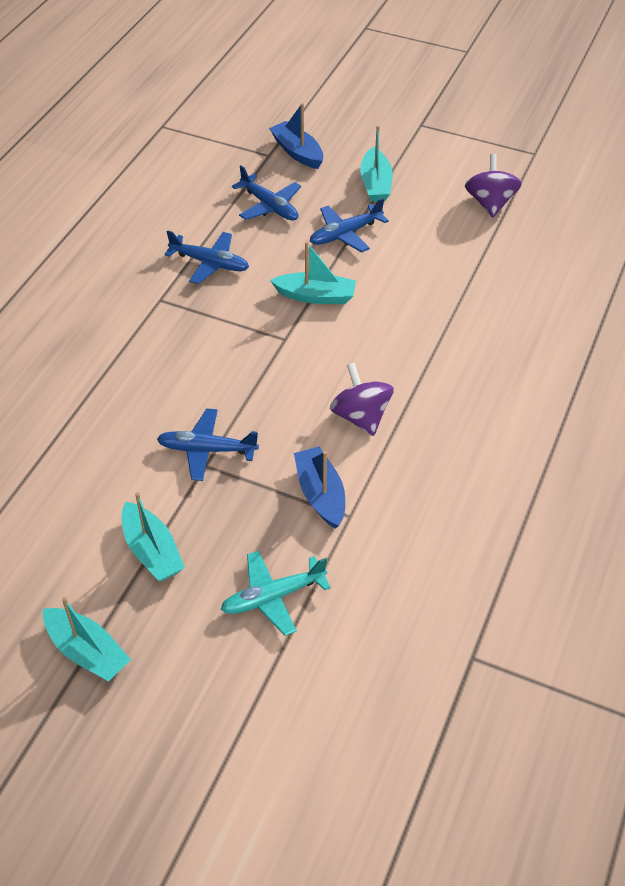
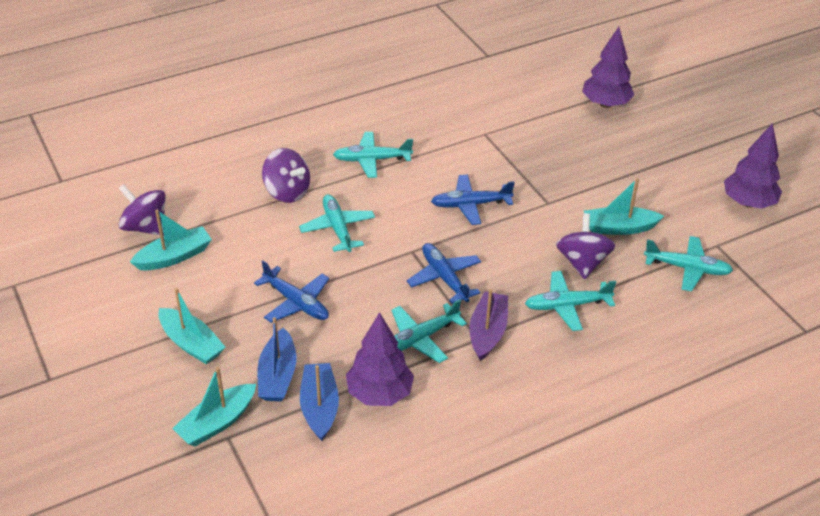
blue plane: [157,408,259,481] [164,230,249,284] [232,165,301,221] [310,198,389,253] = 4 -> [254,260,329,323] [407,243,481,304] [431,175,515,225] = 3
purple boat: none = 0 -> [469,289,508,361] = 1
purple spinning top: [330,363,394,436] [465,154,522,218] = 2 -> [119,184,165,236] [262,148,310,203] [556,213,615,279] = 3
purple tree: none = 0 -> [346,312,414,406] [582,27,634,108] [724,123,782,209] = 3
turquoise plane: [221,551,331,636] = 1 -> [299,194,375,252] [333,132,413,178] [391,299,467,363] [525,271,616,331] [644,236,733,292] = 5

